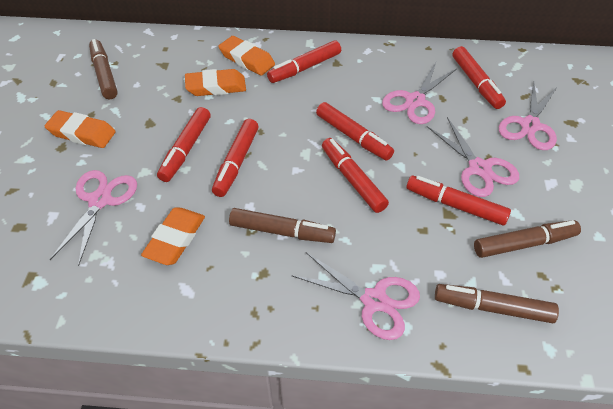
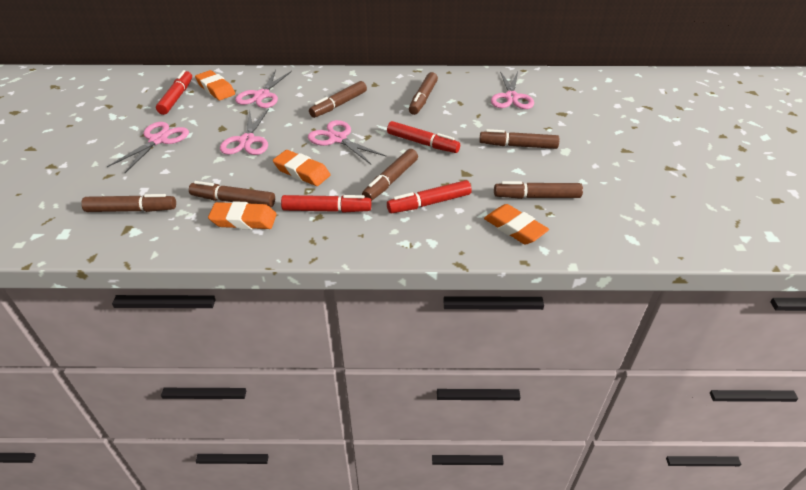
brown marker: [89,39,118,99] [229,208,336,243] [435,284,559,323] [474,220,581,258] = 4 -> [81,194,176,212] [189,181,275,207] [309,81,367,118] [362,149,418,201] [409,72,438,115] [479,129,560,149] [494,181,583,199] = 7
red marker: [157,107,211,182] [212,119,259,197] [267,40,341,83] [316,102,394,161] [322,138,389,213] [406,175,511,226] [452,46,506,109] = 7 -> [156,70,192,115] [281,195,371,213] [387,121,460,153] [387,180,472,213] = 4

